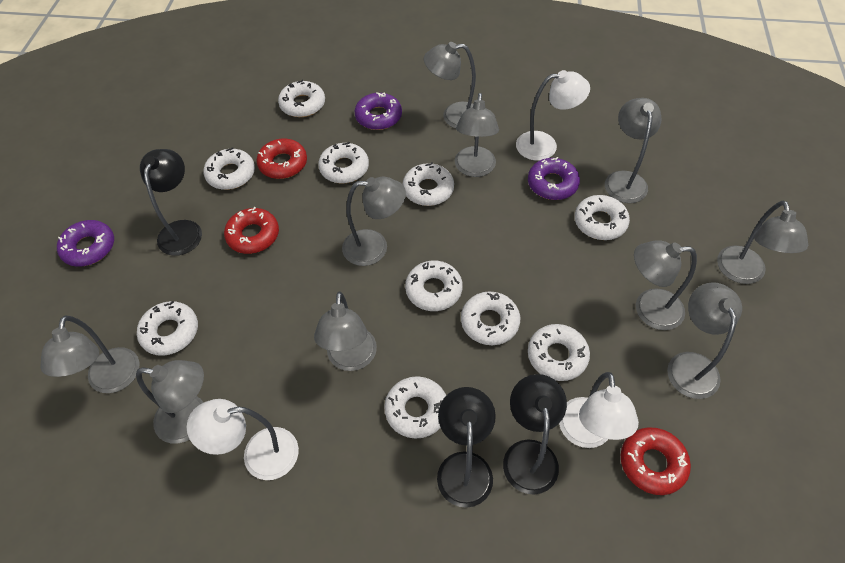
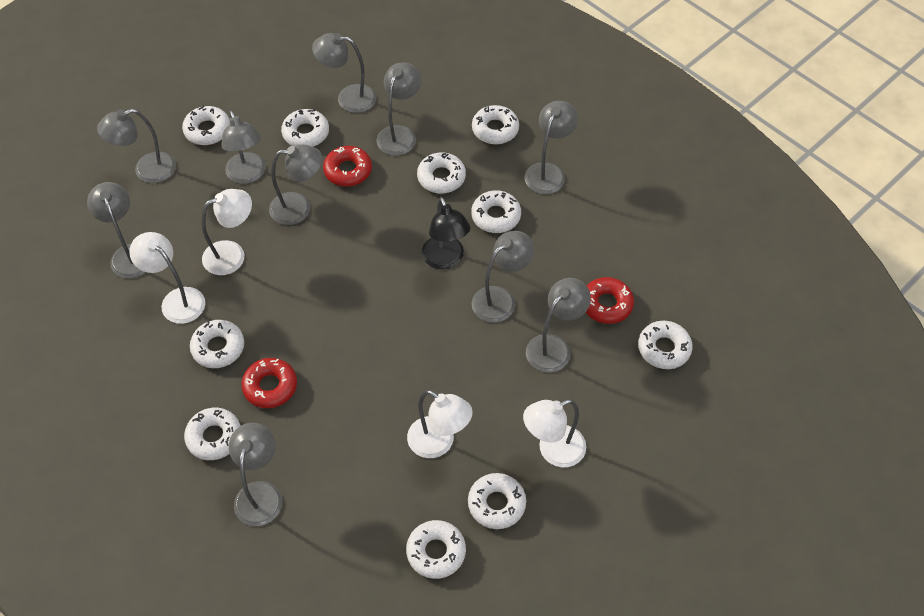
black lamp: [140,149,202,256] [437,387,496,508] [503,374,567,495] = 3 -> [422,197,470,269] = 1
purple donut: [57,220,114,267] [355,92,402,130] [528,157,580,200] = 3 -> none = 0
white lamp: [187,399,299,480] [516,70,590,161] [559,372,639,448] = 3 -> [129,232,205,324] [201,189,252,275] [407,390,473,458] [523,399,586,467] = 4

